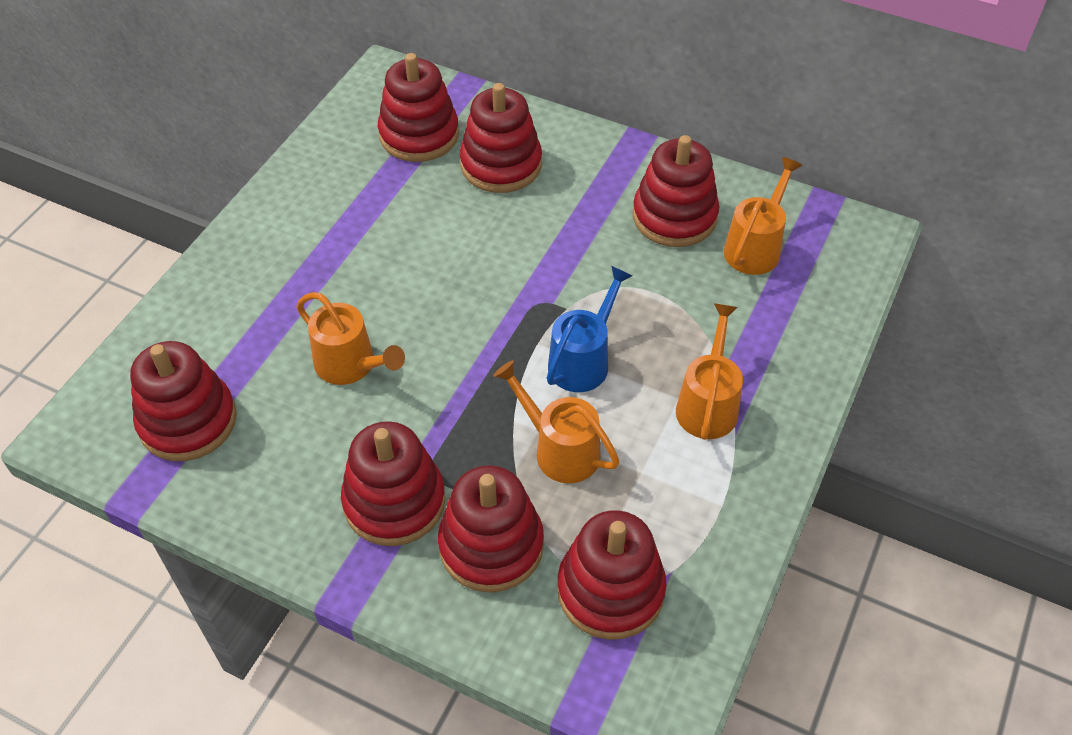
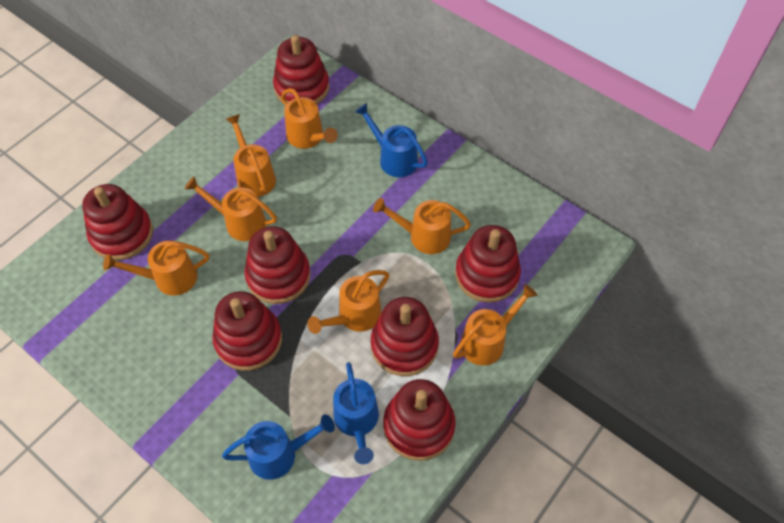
blue watering can: [547,266,633,392] = 1 -> [222,414,335,480] [333,362,379,464] [355,103,428,177] = 3
orange watering can: [296,292,405,385] [493,360,619,483] [676,303,743,440] [724,157,803,275] = 4 -> [103,241,209,296] [185,176,277,241] [226,114,276,197] [281,88,338,149] [307,270,389,334] [373,198,471,254] [453,284,538,366] = 7

